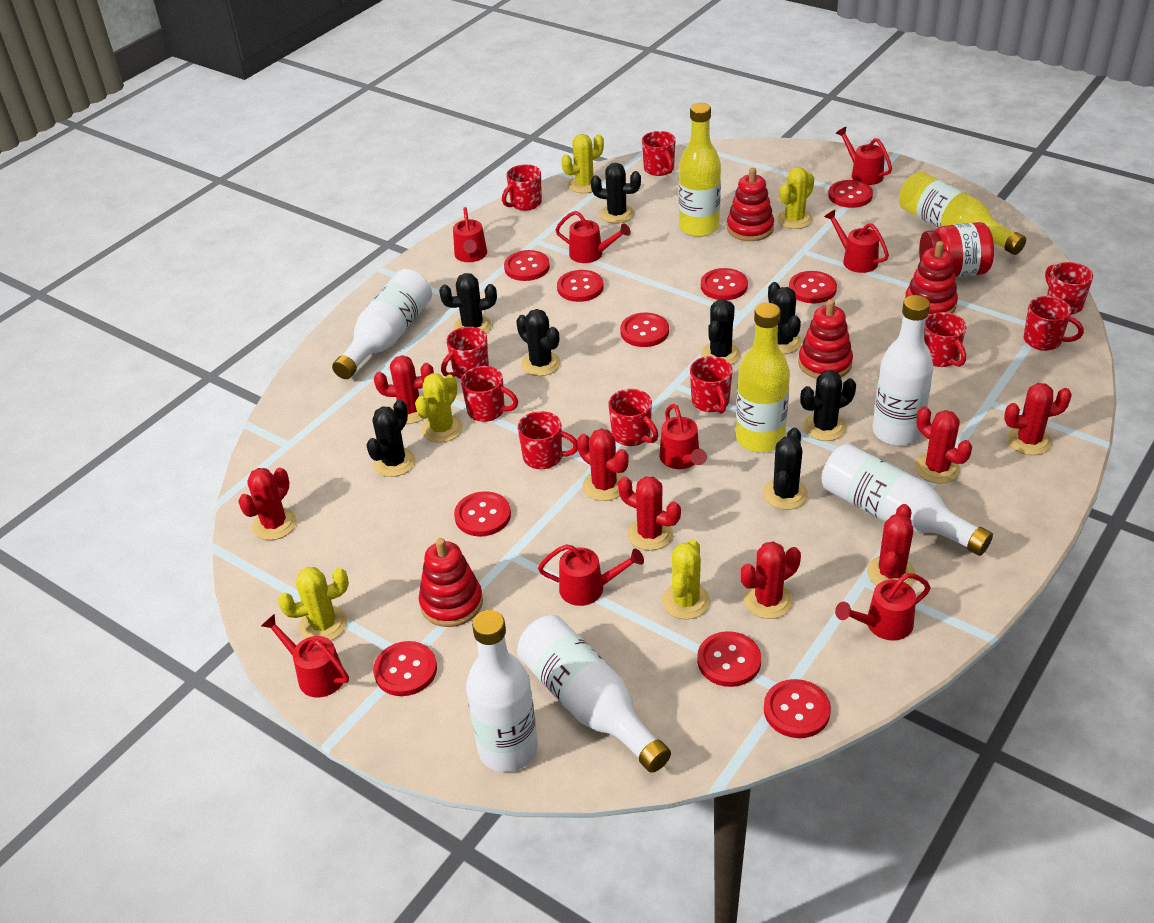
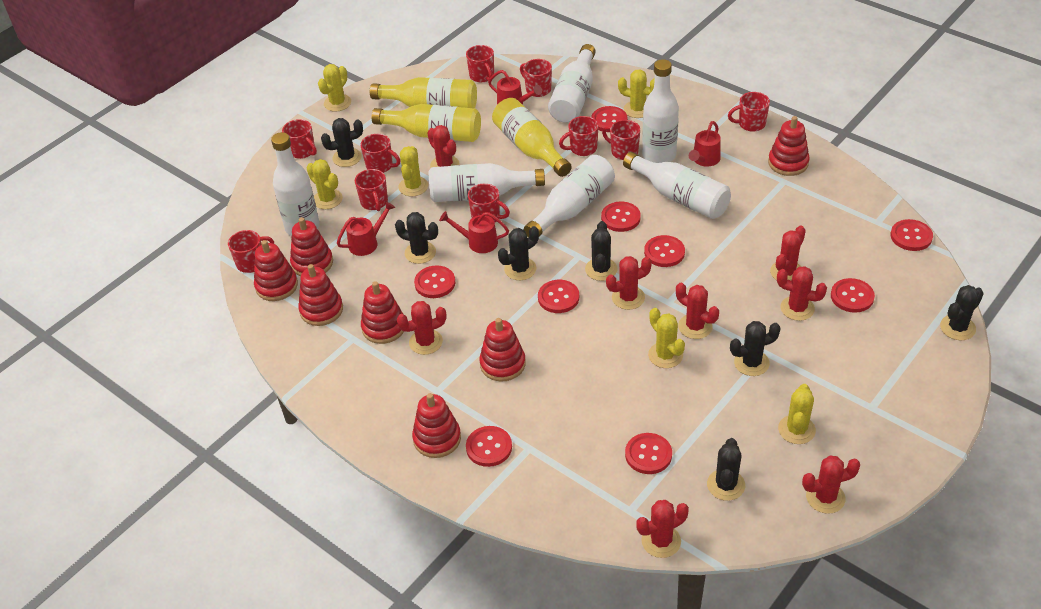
black cactus: [366,400,415,477] [439,273,497,333] [516,309,561,376] [591,163,641,224] [701,299,741,365] [763,428,808,510] [768,282,802,354] [800,370,856,441] = 8 -> [321,118,363,167] [395,212,438,264] [498,226,539,280] [585,221,618,281] [707,438,745,501] [730,321,781,376] [940,285,984,340] = 7
red button: [373,641,437,696] [454,491,511,536] [504,250,550,281] [557,270,604,302] [620,313,669,347] [697,631,761,687] [701,268,748,300] [764,679,831,738] [789,271,837,303] [828,180,873,208] = 10 -> [414,266,455,298] [466,426,512,467] [538,280,579,313] [591,106,627,132] [601,201,641,232] [625,433,672,474] [644,235,685,267] [831,278,875,313] [891,219,933,251] = 9
red jar: [919,222,994,278] = 1 -> none = 0
red stacking toy: [419,538,483,627] [727,168,774,241] [798,299,853,379] [905,241,958,317] = 4 -> [254,240,298,301] [290,217,333,276] [298,264,343,326] [361,281,404,344] [412,393,461,458] [479,318,526,381] [768,116,810,176] = 7
red watering can: [261,614,349,697] [453,207,487,262] [538,544,644,606] [555,211,631,263] [660,404,707,469] [824,210,889,273] [835,573,931,641] [836,127,892,185] = 8 -> [337,201,395,256] [439,211,509,253] [488,70,542,105] [689,121,721,167] = 4
white bottle: [332,269,432,379] [466,610,538,772] [517,615,671,773] [821,444,993,556] [872,295,933,446] = 5 -> [271,132,320,236] [429,163,545,202] [524,155,615,237] [548,44,596,123] [623,152,731,219] [642,59,679,163] = 6
yellow cactus: [278,567,349,640] [415,373,463,443] [561,134,604,193] [662,539,710,619] [777,167,814,229] = 5 -> [307,159,343,209] [318,64,351,112] [398,146,428,196] [618,69,655,118] [648,308,685,368] [778,384,816,444] = 6

